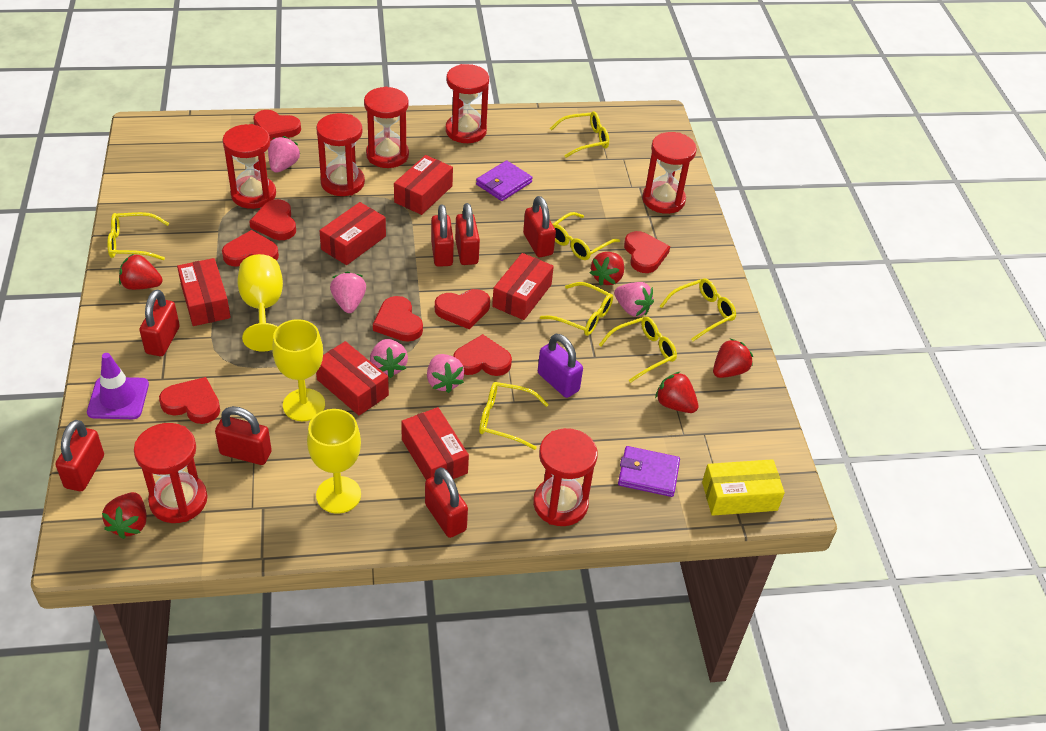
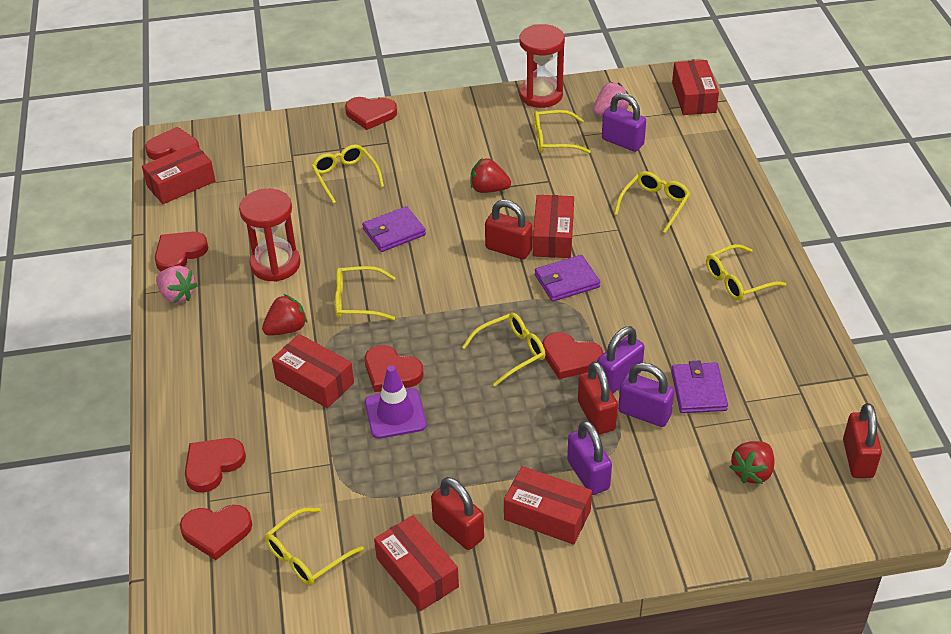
pink strawberry: [268,136,300,173] [330,271,366,313] [370,339,408,378] [427,354,464,393] [614,282,654,317] = 5 -> [156,266,198,303] [593,82,631,116] = 2
purple padlock: [538,334,583,398] = 1 -> [567,420,612,495] [597,326,645,393] [602,93,646,152] [618,363,674,427] = 4
purple wallet: [476,160,532,201] [618,446,680,497] = 2 -> [362,206,426,252] [535,255,600,302] [671,360,728,413] = 3
red heart: [159,377,220,424] [222,230,279,267] [249,199,296,240] [253,110,301,141] [373,296,423,342] [435,289,490,329] [453,334,512,376] [624,231,670,273] = 8 -> [145,127,200,160] [155,232,208,271] [180,505,252,560] [185,438,246,493] [345,97,397,130] [365,345,423,392] [542,332,604,379] = 7
red hourglass: [134,423,208,523] [223,124,276,209] [316,113,365,196] [364,86,409,168] [446,64,489,143] [533,428,598,526] [642,132,697,214] = 7 -> [239,188,301,282] [519,24,565,108] = 2
red padlock: [55,420,104,491] [139,290,180,356] [215,406,272,465] [425,467,468,538] [431,204,454,267] [455,203,480,265] [523,196,556,257] = 7 -> [431,477,484,550] [485,200,533,260] [578,361,618,434] [843,403,882,478] = 4
red strawberry: [102,492,147,539] [119,254,163,290] [590,252,624,286] [655,371,698,413] [713,338,753,378] = 5 -> [262,294,307,336] [470,158,511,193] [730,441,774,484] = 3
yellow box: [702,459,785,516] = 1 -> none = 0
yellow goblet: [237,254,283,352] [272,319,325,421] [307,409,361,514] = 3 -> none = 0

